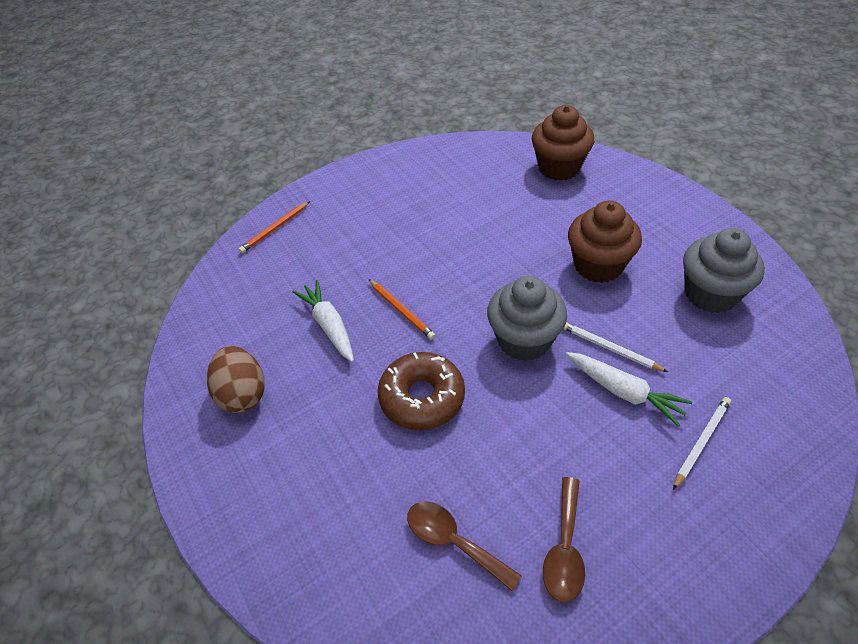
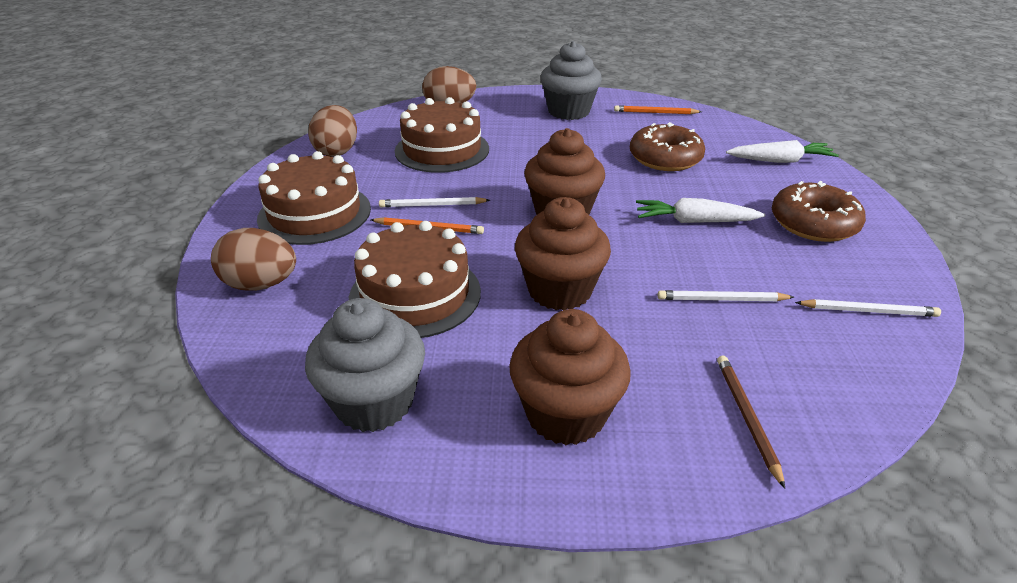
brown cake: none = 0 -> [257,151,371,245] [349,221,481,338] [395,97,489,173] = 3
brown cupcake: [532,105,594,181] [568,201,642,283] = 2 -> [509,309,631,445] [515,197,611,310] [524,128,605,215] = 3
brown donut: [377,352,465,430] = 1 -> [630,122,705,171] [772,181,866,242] = 2
brown egg: [207,346,265,413] = 1 -> [211,228,296,291] [308,105,357,157] [422,66,476,103] = 3
brown pencil: none = 0 -> [717,355,785,489] = 1
brown spoon: [407,502,522,592] [543,477,585,602] = 2 -> none = 0
white pencil: [563,322,668,372] [673,397,731,490] = 2 -> [379,197,490,207] [658,290,794,301] [795,299,941,317] = 3

